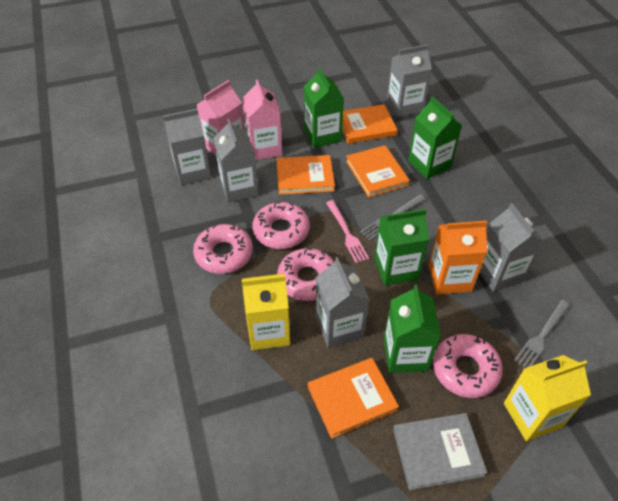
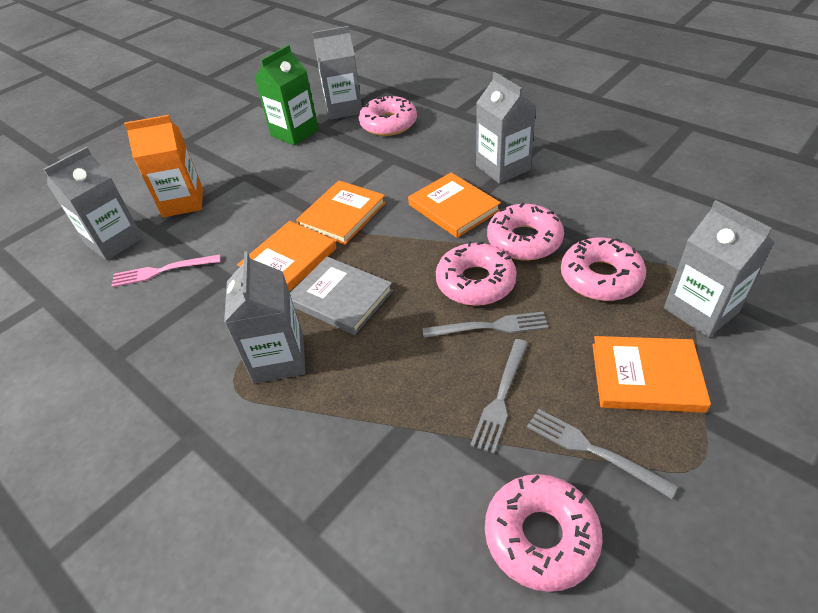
green carton: [304,67,344,148] [375,209,429,286] [384,285,441,373] [408,97,462,179] = 4 -> [254,45,319,146] = 1
grey fork: [360,195,425,241] [514,300,570,367] = 2 -> [422,312,548,338] [470,339,528,454] [527,409,678,499] = 3
pink carton: [197,80,245,155] [242,79,282,160] = 2 -> none = 0
pink donut: [193,224,253,274] [252,202,310,249] [277,247,334,301] [433,334,503,398] = 4 -> [359,95,417,136] [436,241,517,306] [485,474,603,592] [487,202,564,261] [561,237,646,301] = 5
yellow carton: [242,274,290,350] [504,355,591,441] = 2 -> none = 0

